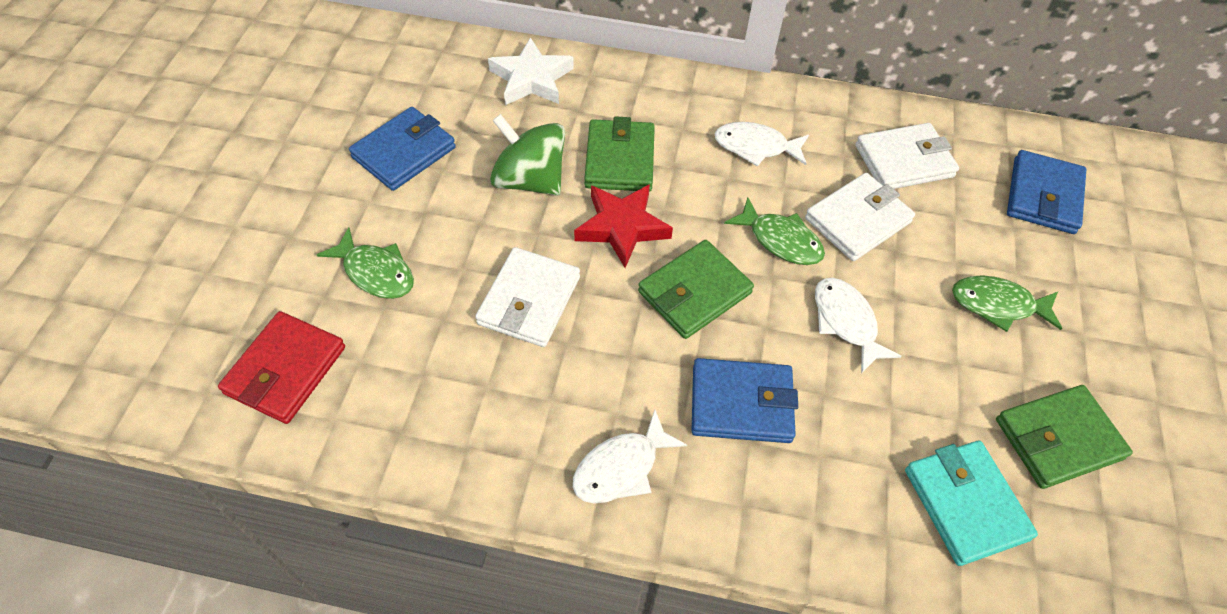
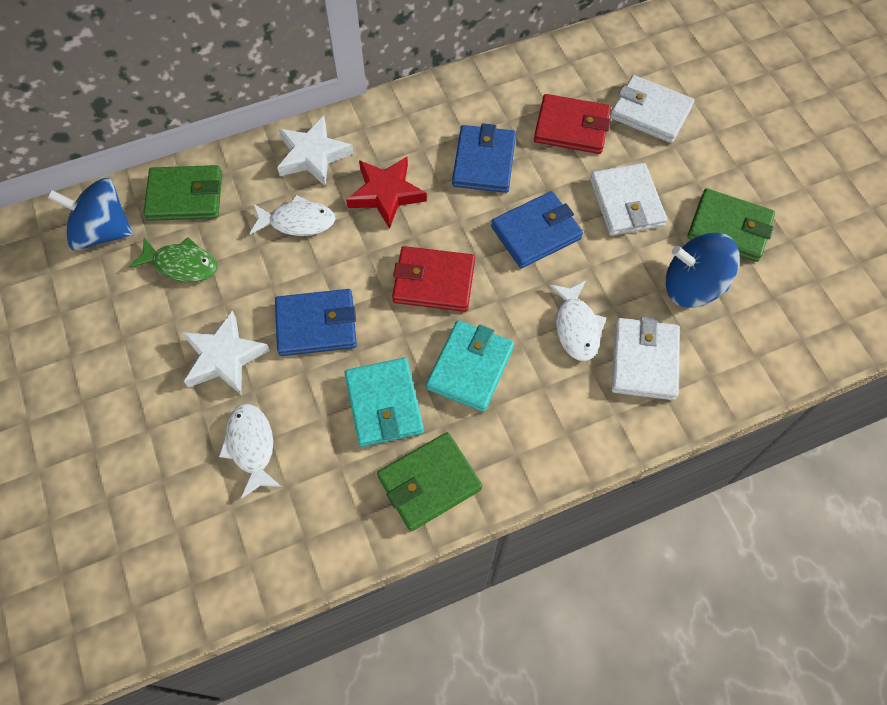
blue spinning top: none = 0 -> [47,178,133,251] [666,233,740,308] = 2
green fish: [317,227,414,299] [724,197,825,265] [952,275,1062,332] = 3 -> [129,237,218,282] = 1
green spinning top: [490,114,565,196] = 1 -> none = 0
red wallet: [218,311,345,424] = 1 -> [392,246,475,312] [534,94,611,154] = 2
turquoise wallet: [905,440,1038,566] = 1 -> [344,358,424,447] [426,320,514,412] = 2
white star: [488,37,574,105] = 1 -> [182,311,270,394] [277,116,354,186] = 2

